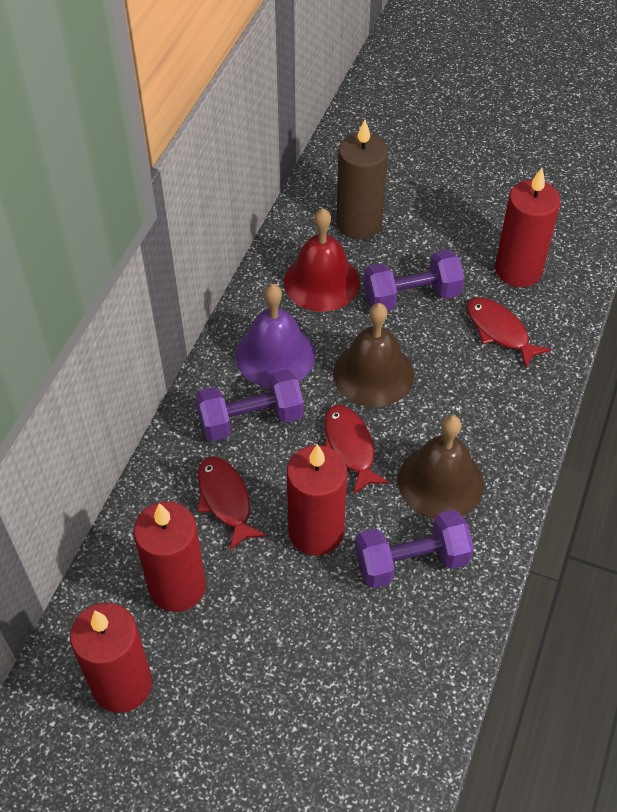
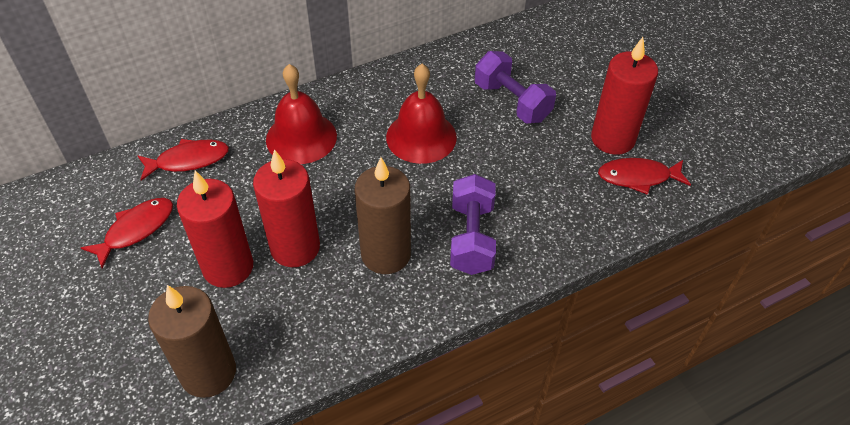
brown bell: [333,303,414,407] [398,415,484,519] = 2 -> none = 0
brown candle: [336,119,388,239] = 1 -> [148,285,236,398] [355,157,411,274] = 2
purple bell: [236,284,315,388] = 1 -> none = 0
purple dumbbell: [196,369,304,441] [355,510,474,588] [364,250,465,311] = 3 -> [450,174,496,275] [475,51,556,123] = 2
red bell: [284,208,360,312] = 1 -> [266,64,337,164] [386,64,457,164] = 2
red candle: [70,603,152,713] [134,501,206,612] [287,444,347,556] [495,168,561,287] = 4 -> [177,170,253,288] [253,149,320,267] [591,37,658,155] = 3

